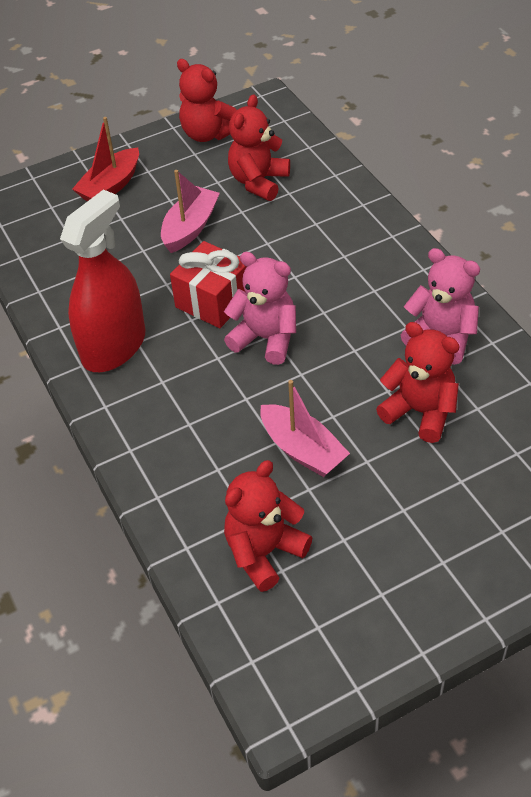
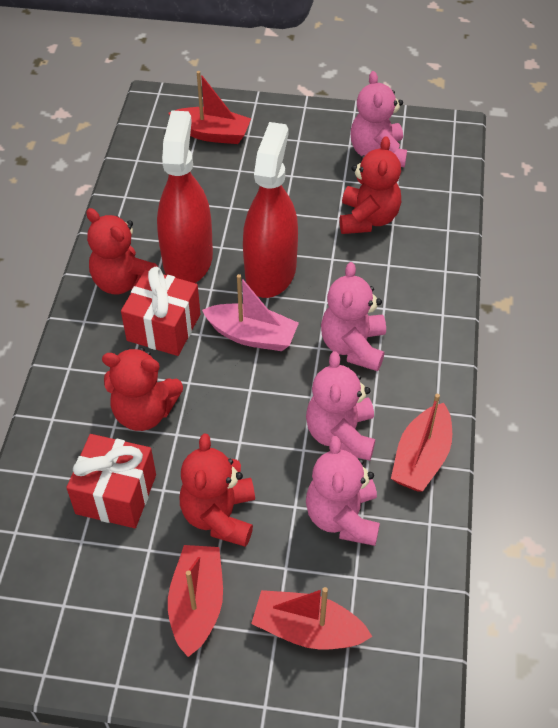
pink boat: [161,170,220,253] [260,380,350,477] = 2 -> [202,274,299,351] = 1
pink teddy bear: [224,252,296,365] [401,248,480,365] = 2 -> [306,351,375,461] [306,436,380,546] [321,262,386,371] [351,71,407,167] = 4
red boat: [72,117,139,201] = 1 -> [168,71,251,144] [168,545,223,657] [251,587,372,650] [391,394,452,492] = 4
red gift: [170,241,247,328] = 1 -> [66,434,156,528] [121,267,200,356] = 2
red spray bottle: [60,189,146,372] = 1 -> [157,110,213,283] [243,122,298,298] = 2

